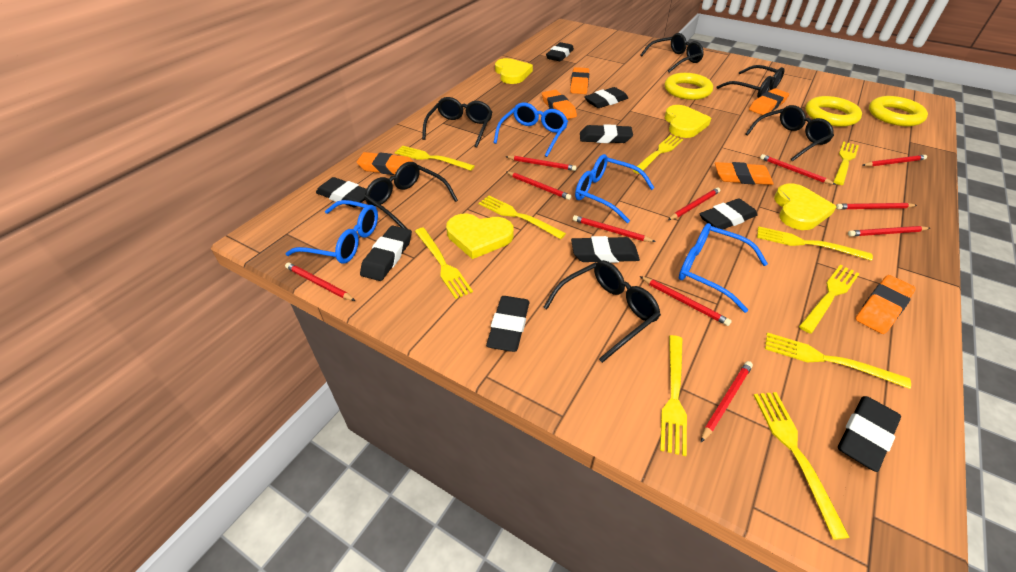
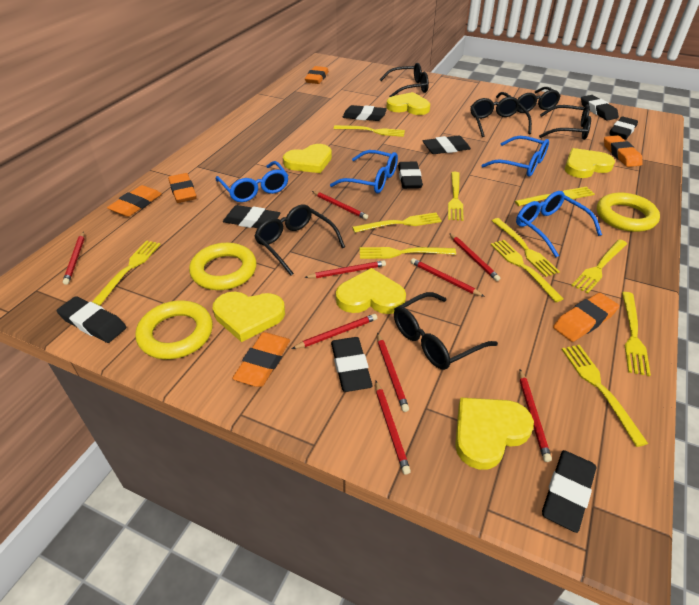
red pencil: [285,262,355,301] [505,156,577,171] [506,172,571,200] [573,215,656,242] [640,276,732,326] [668,188,720,220] [701,361,753,442] [760,154,836,185] [836,203,917,210] [848,226,930,237] [862,155,927,167] = 11 -> [63,232,84,285] [292,314,377,349] [304,260,386,278] [312,191,368,219] [375,381,411,475] [377,333,409,412] [411,258,485,297] [449,233,500,281] [519,369,552,462] = 9
yellow fork: [395,145,475,171] [415,227,473,299] [479,196,566,239] [633,135,683,174] [660,335,687,456] [754,392,850,540] [757,226,873,261] [765,333,911,389] [799,265,860,334] [833,141,859,185] = 10 -> [92,240,161,306] [334,125,405,137] [352,212,442,233] [360,247,456,259] [448,172,464,221] [491,240,564,302] [492,218,560,277] [515,186,595,206] [562,345,648,447] [571,239,627,294] [622,292,651,376] = 11
yellow heart: [446,214,514,259] [495,58,533,84] [665,105,711,138] [774,184,837,230] = 4 -> [213,292,285,342] [283,144,332,173] [336,268,406,314] [387,92,430,115] [455,397,534,470] [565,148,615,178] = 6

